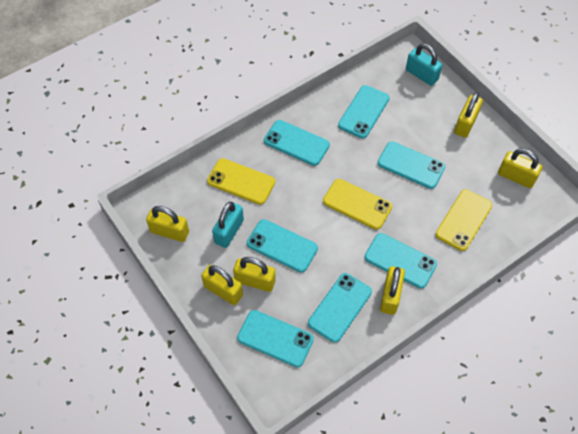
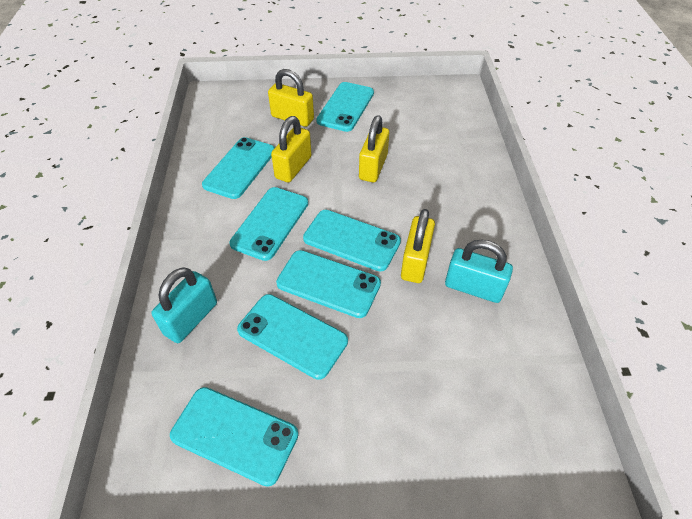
yellow padlock: [146,206,189,242] [201,265,243,305] [233,257,276,292] [380,266,405,315] [454,92,483,138] [498,149,542,188] = 6 -> [268,69,314,127] [271,116,312,183] [359,115,389,182] [401,209,435,283] = 4
yellow phone: [207,158,275,205] [323,179,392,230] [435,189,492,251] = 3 -> none = 0

